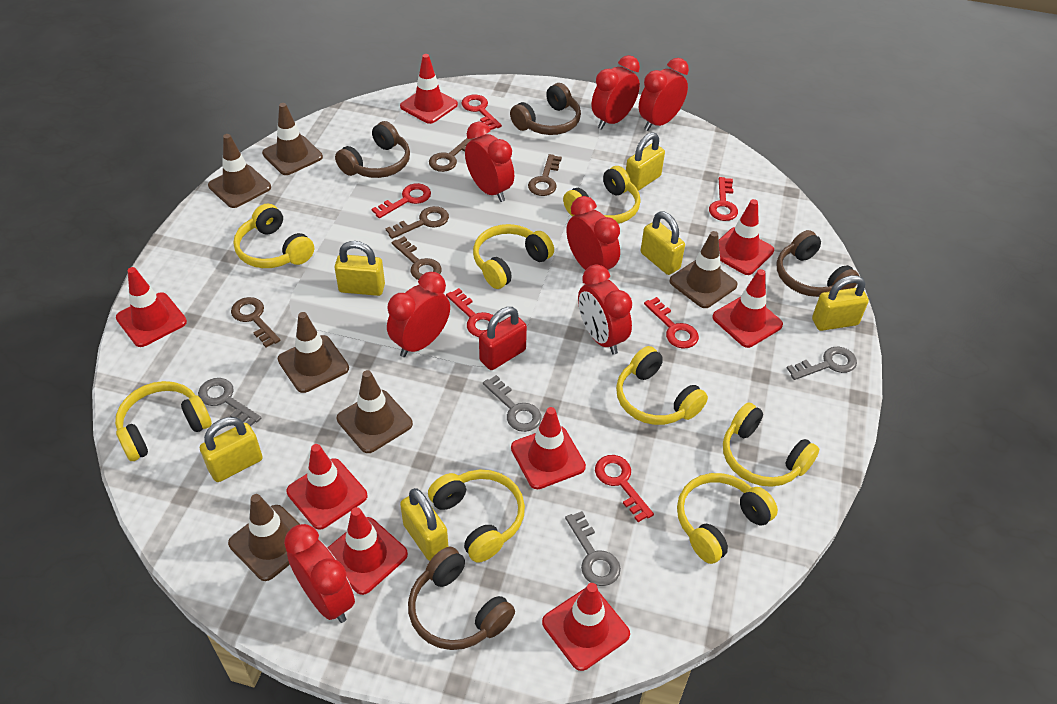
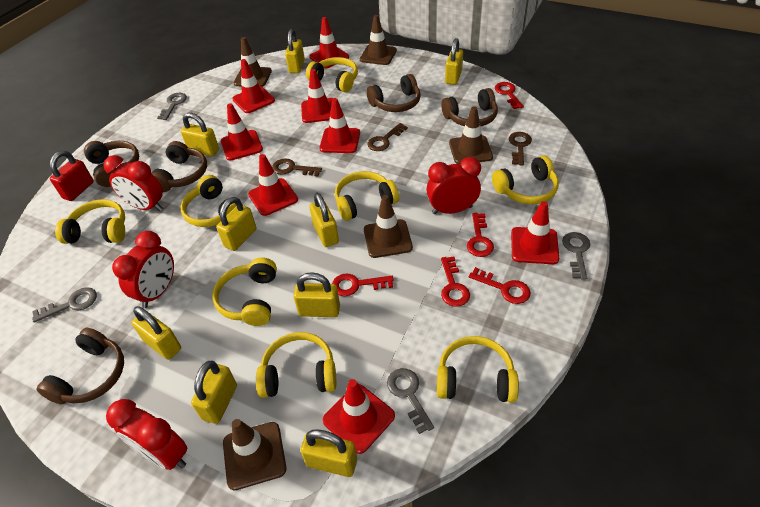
brown headphones: [335,121,410,178] [408,547,515,650] [510,83,581,135] [777,230,859,297] = 4 -> [36,328,124,404] [84,141,139,187] [151,141,207,192] [366,74,421,112] [441,88,498,126] = 5
brown key: [231,297,280,348] [386,206,449,239] [391,237,442,280] [429,138,474,172] [528,154,562,196] = 5 -> [272,158,322,176] [367,123,408,151] [509,132,532,165] = 3
brown traffic cone: [208,134,271,208] [228,494,300,581] [262,103,323,175] [278,312,349,393] [337,370,413,453] [669,231,738,308] = 6 -> [223,419,286,490] [234,37,272,87] [360,15,397,65] [364,195,413,258] [449,106,493,164] = 5
red clock: [284,524,355,623] [387,272,450,357] [465,122,514,202] [567,196,620,270] [578,265,632,355] [591,55,640,130] [639,58,689,131] = 7 -> [104,155,163,211] [106,399,187,470] [112,231,174,308] [426,157,481,214] = 4
red key: [372,183,431,218] [446,288,499,337] [461,95,502,130] [595,455,654,522] [644,297,699,349] [709,177,738,221] = 6 -> [332,273,394,296] [441,257,470,307] [467,213,494,257] [469,267,531,304] [495,82,524,109] = 5
yellow padlock: [200,417,263,482] [335,241,385,296] [400,488,448,561] [626,132,665,191] [641,211,685,275] [812,275,869,331] = 6 -> [131,306,181,360] [181,113,219,156] [191,360,237,424] [216,197,256,251] [285,29,305,73] [293,272,340,317] [300,429,357,477] [309,193,339,247] [445,38,463,85] = 9

